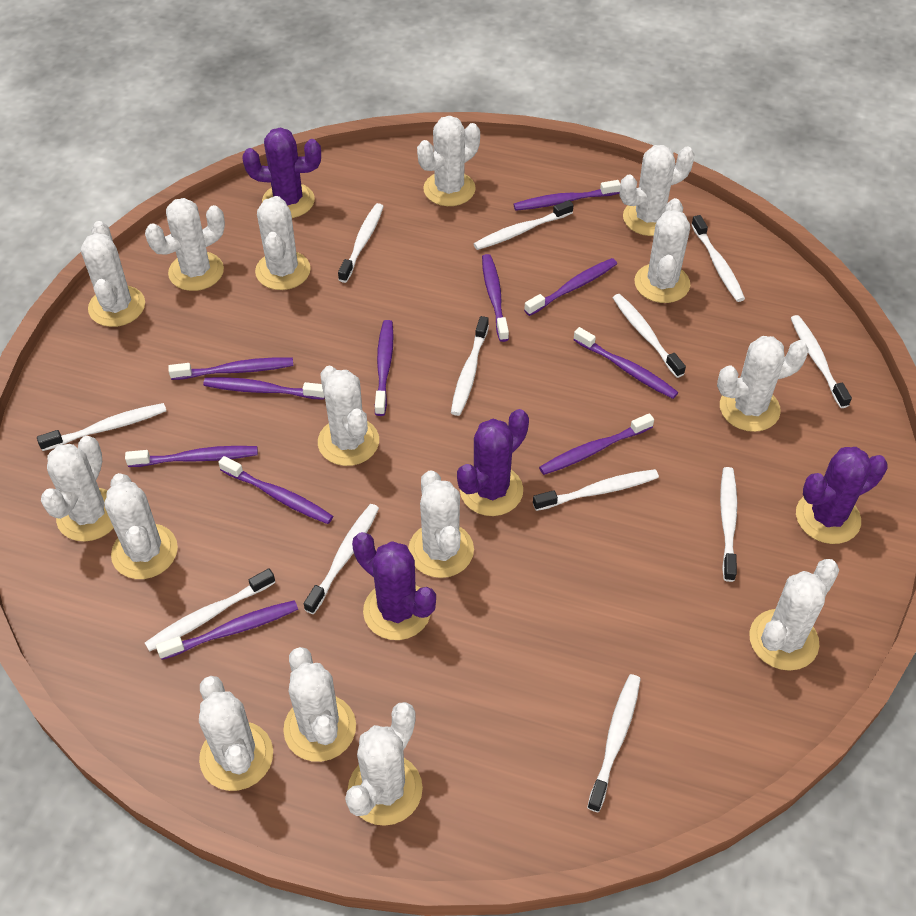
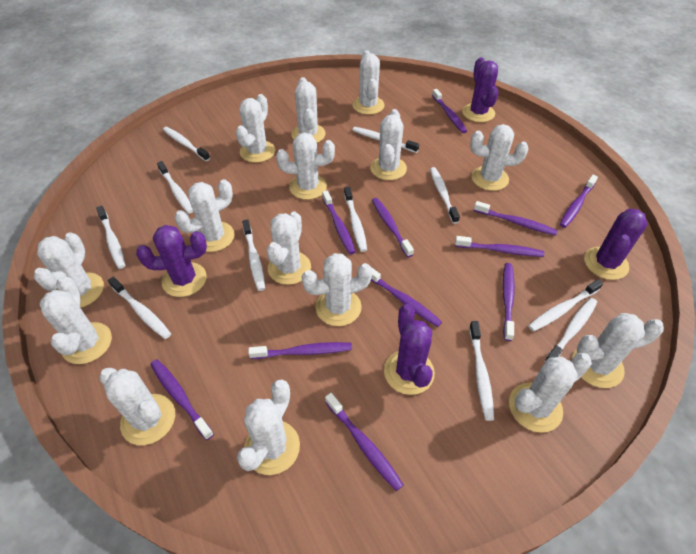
white toothbrush: [37,403,166,451] [145,569,276,652] [304,504,379,614] [338,203,384,283] [451,316,489,416] [474,200,573,250] [533,469,659,511] [587,674,641,812] [613,294,686,378] [691,215,745,302] [720,467,737,582] [791,315,852,408] = 12 -> [96,206,125,269] [108,277,171,339] [157,161,193,214] [163,127,210,161] [242,219,265,291] [344,187,367,252] [353,127,419,153] [430,167,460,224] [469,321,494,421] [528,279,603,332] [544,298,597,361] = 11

